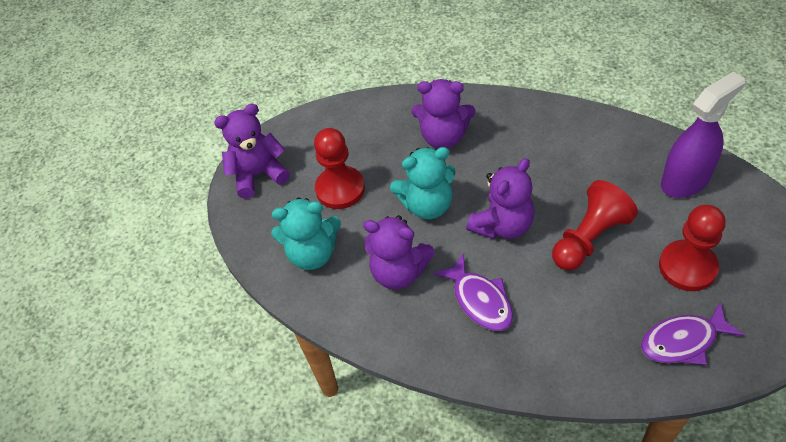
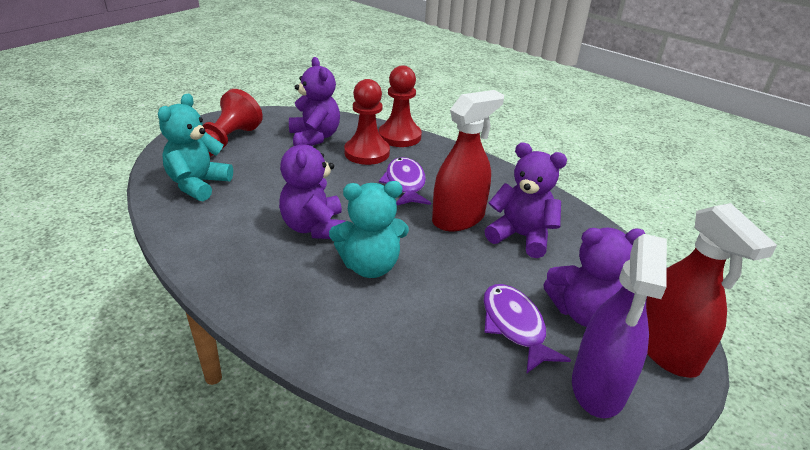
red spray bottle: none = 0 -> [432,90,504,231] [646,203,777,378] = 2

